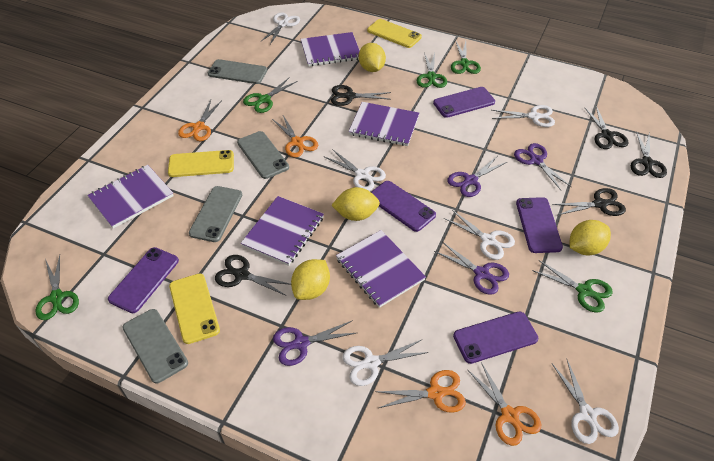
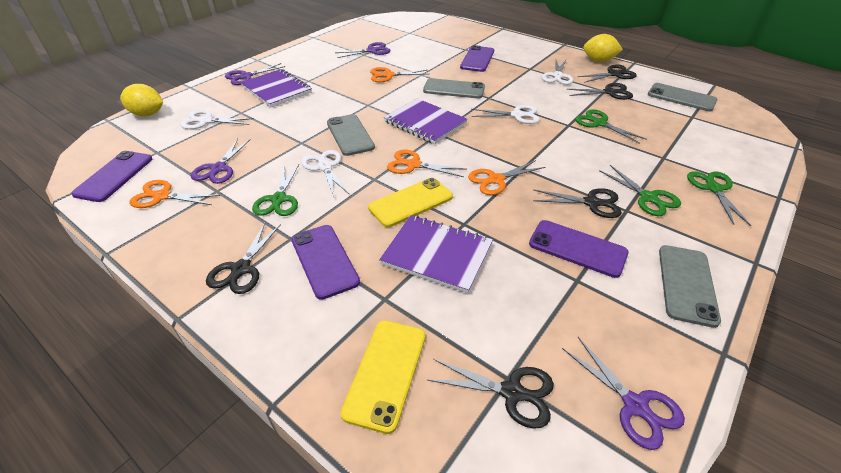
green scissors: [35,255,79,320] [243,77,298,113] [417,53,447,88] [451,40,481,74] [532,260,613,313] = 5 -> [252,164,299,216] [575,109,647,144] [599,165,681,216] [687,171,751,226] = 4
purple notebook: [87,165,174,229] [241,196,324,266] [301,32,360,66] [336,230,426,308] [349,102,419,146] = 5 -> [240,69,312,107] [379,215,493,294] [384,98,468,144] = 3
purple phone: [108,247,179,313] [371,181,436,232] [433,87,495,118] [453,311,538,364] [516,197,563,253] = 5 -> [71,151,153,202] [291,225,360,300] [460,45,494,72] [529,220,629,278] = 4
white scissors: [261,13,300,44] [325,149,386,191] [342,339,429,386] [444,210,515,260] [492,105,555,127] [552,360,619,444] = 6 -> [181,110,254,129] [301,150,350,197] [471,105,540,124] [542,58,573,85] = 4
yellow lemon: [291,259,330,300] [331,187,380,221] [359,43,386,72] [570,220,611,256] = 4 -> [120,84,163,116] [583,34,623,62] = 2
yellow phone: [168,150,234,177] [169,273,220,344] [367,19,422,48] = 3 -> [340,320,425,434] [368,178,453,227] = 2

